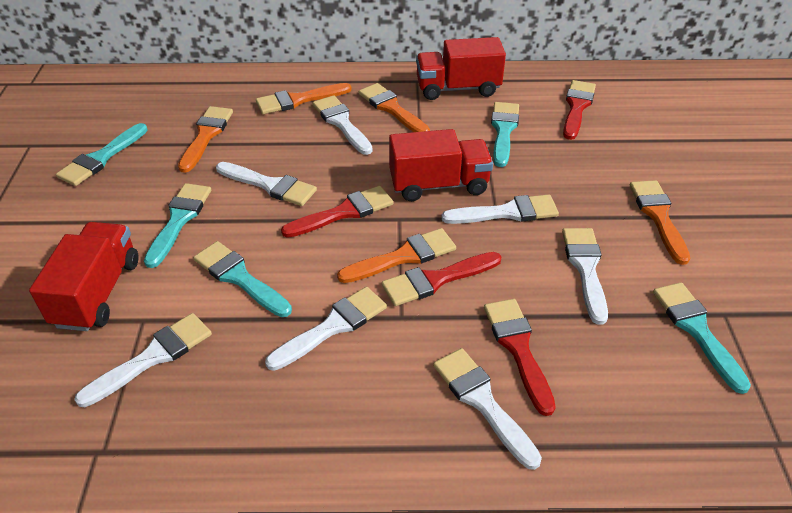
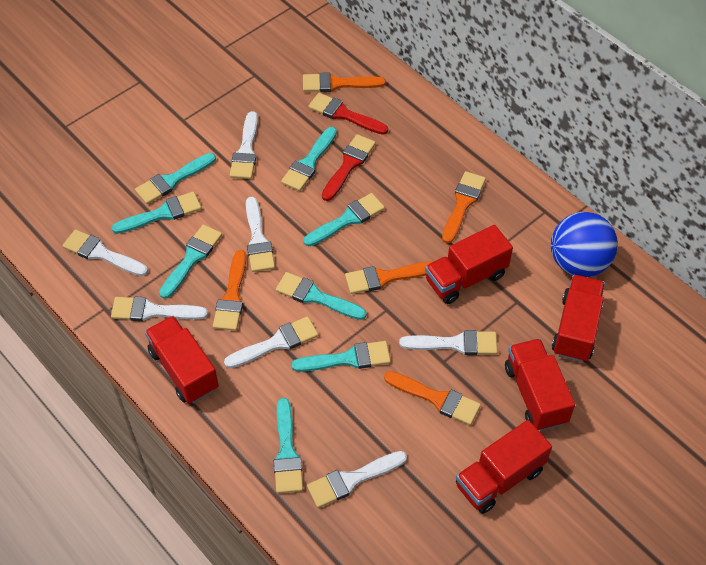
blue ball: none = 0 -> [551,212,618,277] = 1
red brush: [281,186,393,238] [382,252,501,306] [484,299,556,416] [563,80,596,140] = 4 -> [308,93,388,135] [322,134,376,201] = 2
red truck: [29,222,138,331] [389,129,493,201] [416,37,506,100] = 3 -> [145,316,219,403] [425,225,513,304] [456,420,552,514] [505,338,575,431] [552,275,605,362] = 5
turquoise brush: [56,123,148,186] [144,183,211,268] [194,241,292,317] [491,102,519,167] [653,282,751,394] = 5 -> [111,191,202,234] [135,153,216,204] [159,224,222,299] [274,398,303,493] [276,272,367,320] [281,127,337,191] [291,341,391,372] [303,193,385,246] = 8

